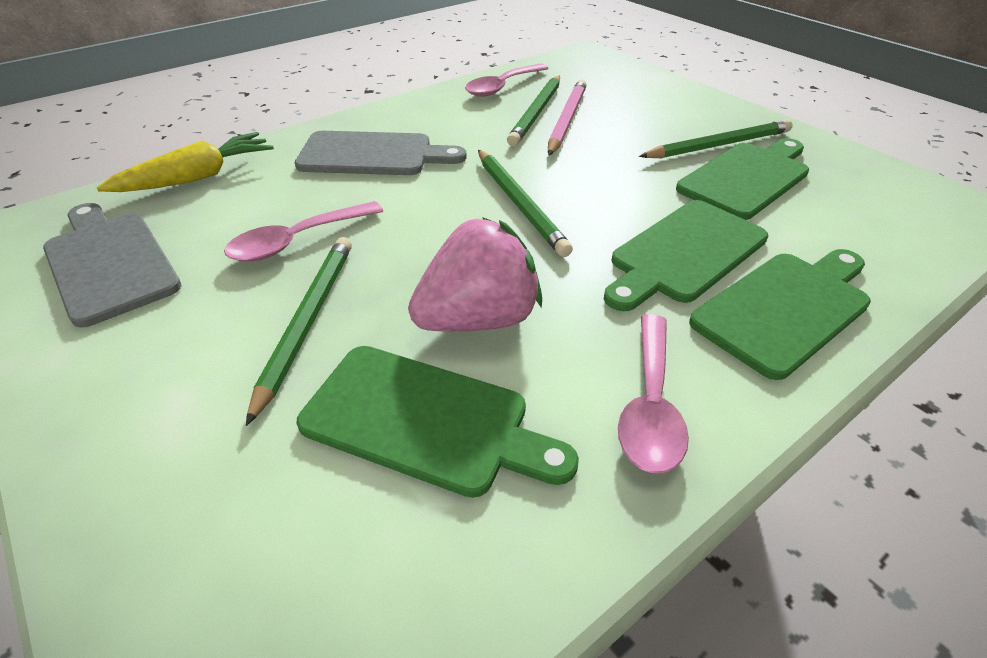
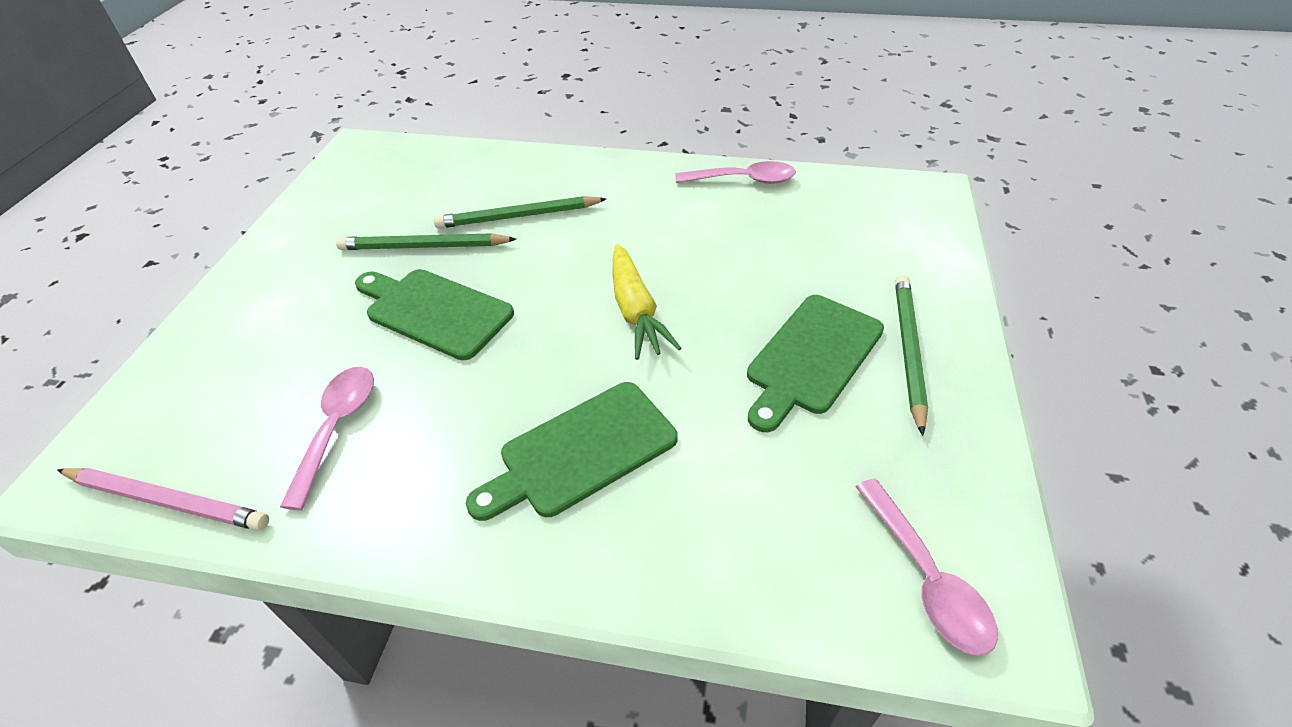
green cutting board: [297,346,579,498] [604,200,768,311] [676,138,809,220] [689,249,871,380] = 4 -> [355,269,514,360] [466,382,678,521] [747,295,884,432] = 3
green pencil: [246,237,352,426] [478,150,573,257] [507,75,560,146] [639,119,793,158] = 4 -> [336,233,516,250] [434,196,606,229] [895,275,928,436] = 3
grey cutting board: [43,203,182,328] [295,131,467,175] = 2 -> none = 0
pink strawberry: [408,217,542,332] = 1 -> none = 0

